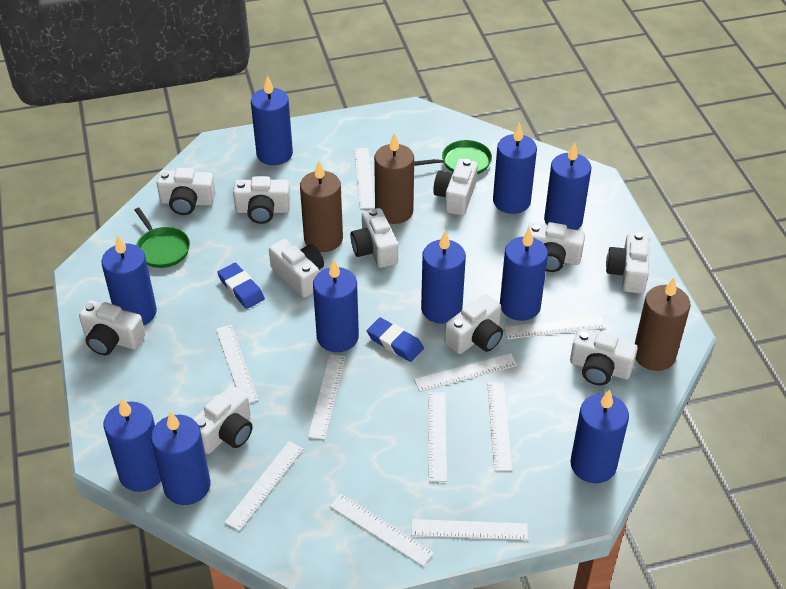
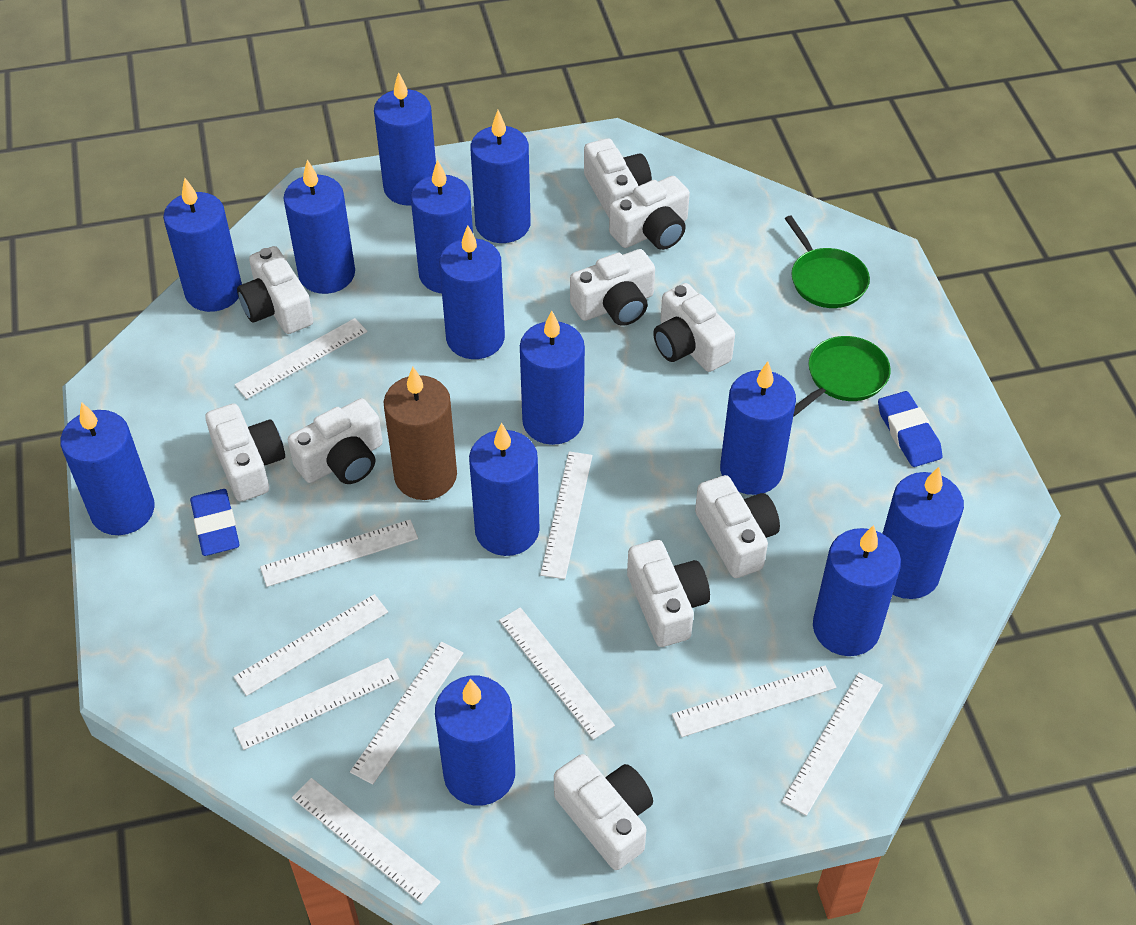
blue candle: [101,235,157,326] [104,398,161,492] [151,411,211,505] [251,76,293,165] [313,259,359,352] [421,231,466,324] [493,123,537,214] [500,228,548,321] [544,142,591,230] [570,389,629,483] = 10 -> [60,402,155,535] [163,178,242,312] [283,160,355,294] [374,72,436,205] [411,159,473,293] [435,676,515,806] [439,225,505,359] [469,423,540,556] [470,110,531,243] [520,311,585,445] [720,362,796,495] [813,525,901,656] [882,467,964,599] = 13
brown candle: [300,161,343,252] [374,133,414,224] [635,278,691,371] = 3 -> [384,367,457,500] = 1
white camera: [79,300,145,355] [157,168,216,215] [193,385,253,454] [233,176,291,224] [269,239,324,298] [350,208,398,268] [433,159,478,216] [445,294,503,354] [528,222,585,272] [570,329,638,385] [606,232,649,294] = 11 -> [205,403,285,502] [237,246,314,334] [288,398,383,484] [554,754,653,870] [570,249,655,326] [584,138,652,217] [609,176,690,250] [627,540,710,647] [653,283,735,372] [695,475,780,578] = 10

